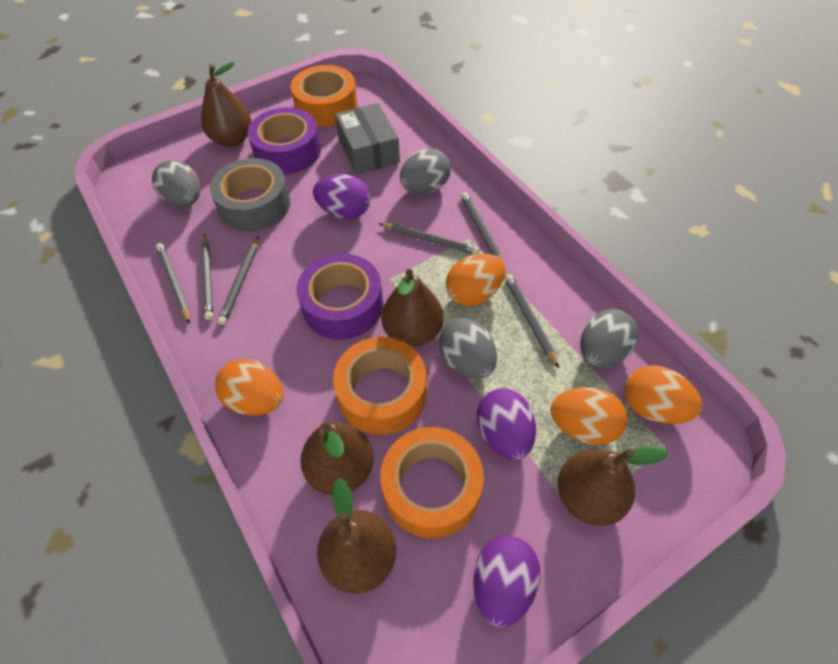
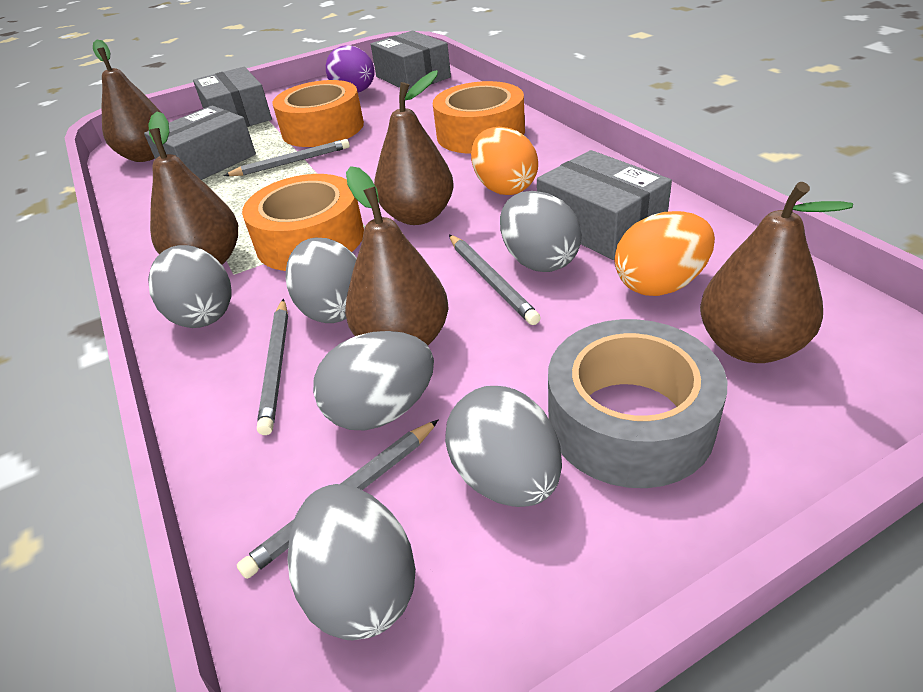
grey box: [335,103,400,175] = 1 -> [144,105,256,180] [193,67,272,127] [371,31,451,92] [537,150,672,260] = 4
grey egg: [152,160,201,207] [400,148,451,194] [439,318,497,379] [580,309,639,368] = 4 -> [148,245,232,328] [286,238,357,323] [287,484,416,640] [313,331,434,431] [445,386,562,507] [500,191,582,272] = 6
grey pencil: [156,243,190,324] [201,233,213,320] [217,237,258,325] [379,223,480,254] [461,192,503,261] [505,274,559,368] = 6 -> [223,139,350,176] [237,419,439,579] [257,299,288,435] [449,235,541,325] = 4
orange egg: [215,359,284,415] [446,254,505,306] [550,387,627,445] [624,365,702,424] = 4 -> [471,127,538,195] [614,211,715,296] = 2
purple egg: [313,174,371,219] [473,535,541,628] [477,388,536,460] = 3 -> [326,45,374,93] = 1
purple tape: [248,107,321,174] [297,253,383,340] = 2 -> none = 0

